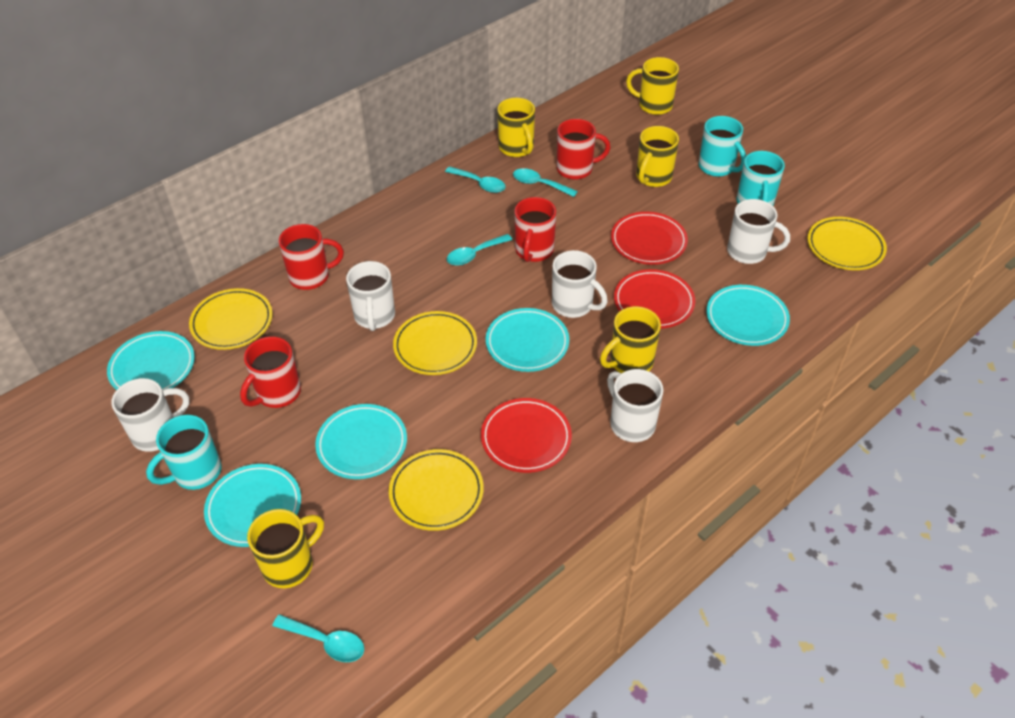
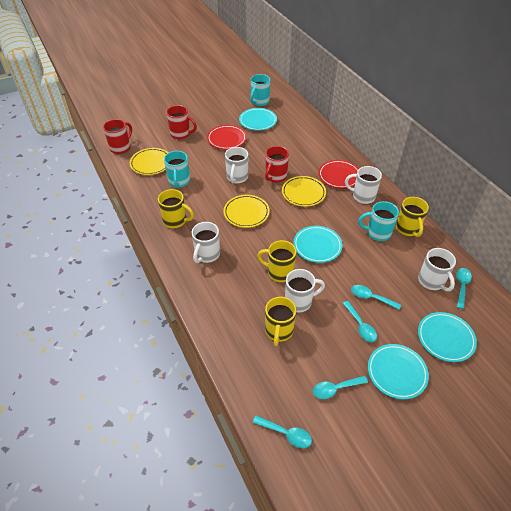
red mug: [240,336,301,408] [279,224,344,290] [514,197,556,262] [557,119,611,180] = 4 -> [103,119,132,154] [166,105,197,139] [265,146,289,183] = 3
red plate: [481,398,572,473] [611,212,688,265] [614,269,695,329] = 3 -> [207,125,247,150] [318,160,359,189] = 2
turquoise plate: [107,331,195,390] [204,464,301,547] [315,404,407,479] [486,308,569,372] [706,285,790,346] = 5 -> [239,108,277,131] [293,226,343,263] [368,344,429,399] [418,312,477,362] = 4
turquoise spoon: [272,614,364,662] [445,167,506,193] [447,234,512,266] [513,168,578,197] = 4 -> [253,416,312,448] [313,376,368,399] [343,301,377,342] [351,285,401,310] [456,268,472,309] = 5
yellow mug: [247,509,324,588] [497,98,535,157] [600,306,661,373] [626,57,679,115] [636,126,679,187] = 5 -> [158,189,194,228] [257,240,296,282] [265,297,296,346] [396,197,429,237] = 4
yellow plate: [189,288,273,350] [389,449,484,531] [393,311,477,375] [808,217,887,270] = 4 -> [130,148,168,175] [224,195,270,228] [282,176,326,207] = 3

